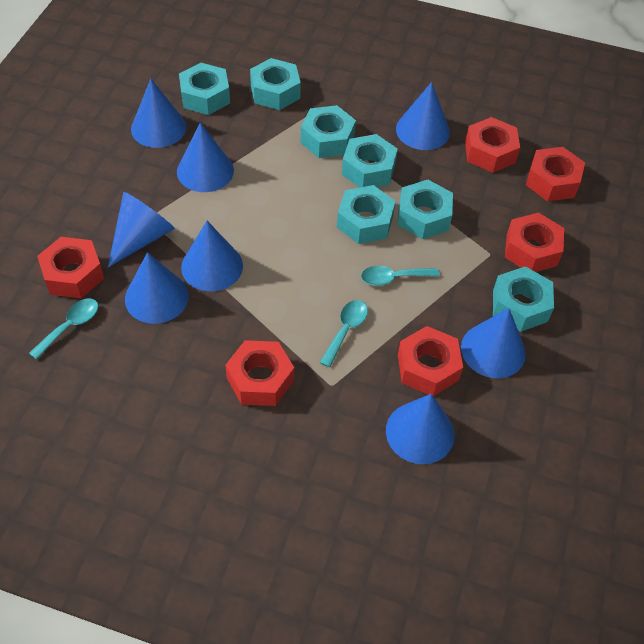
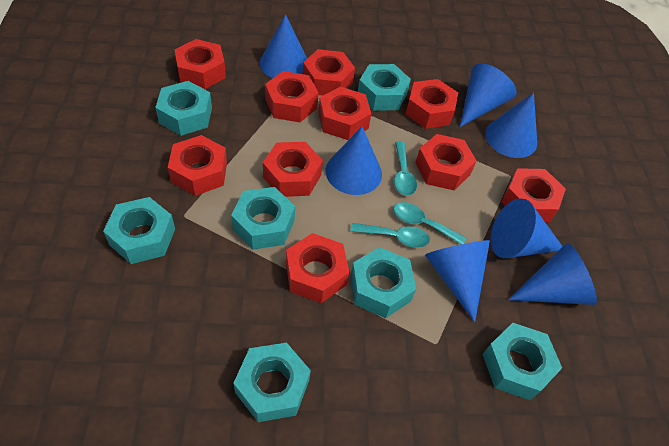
blue cone: [108,192,175,267] [125,252,189,324] [131,79,186,148] [177,123,234,192] [181,221,243,291] [386,394,454,464] [396,82,450,150] [461,308,526,378] = 8 -> [260,14,307,78] [326,127,382,195] [425,240,490,322] [460,63,517,127] [485,93,537,158] [491,199,563,258] [508,243,597,305] = 7
red nut: [37,237,104,298] [225,340,294,406] [398,326,463,396] [465,117,520,173] [505,213,564,272] [526,147,585,202] = 6 -> [168,135,227,196] [174,39,226,89] [263,142,323,197] [265,71,319,122] [286,233,349,303] [303,49,355,95] [318,87,372,140] [406,79,458,129] [415,134,476,190] [502,168,566,223] = 10

